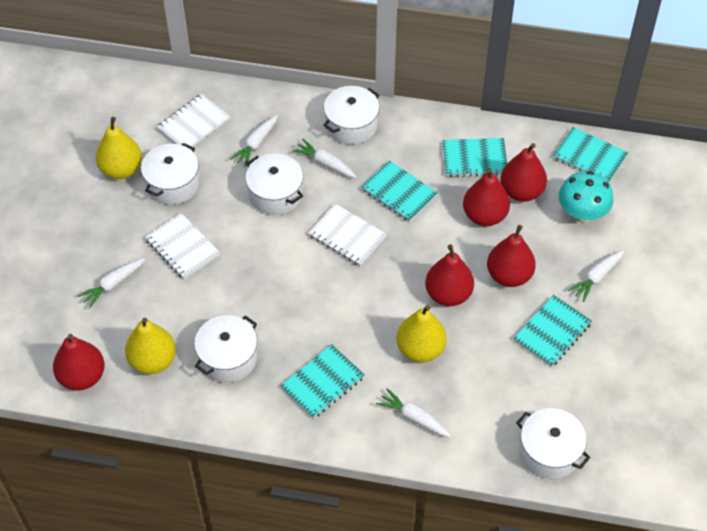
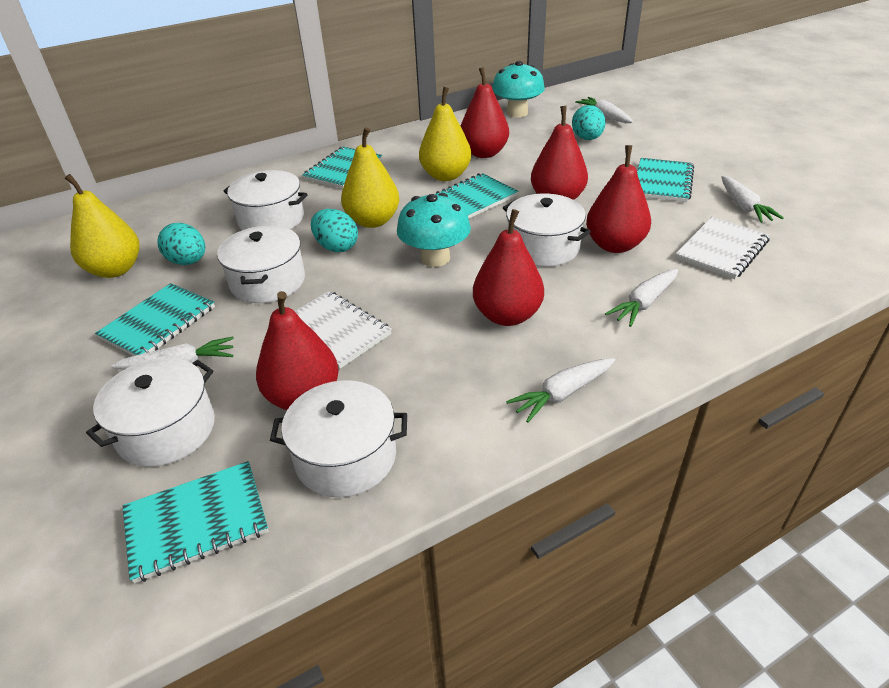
turquoise egg: none = 0 -> [157,223,205,265] [311,209,358,252] [572,105,606,140] = 3
turquoise mushroom: [559,171,613,222] = 1 -> [397,193,471,267] [492,61,545,117] = 2
white notebook: [145,213,220,279] [157,94,231,147] [308,204,387,266] = 3 -> [295,291,392,369] [676,217,770,279] = 2

